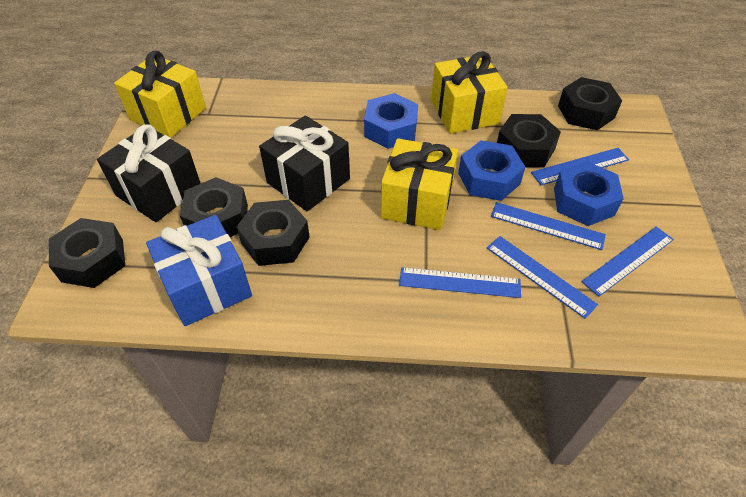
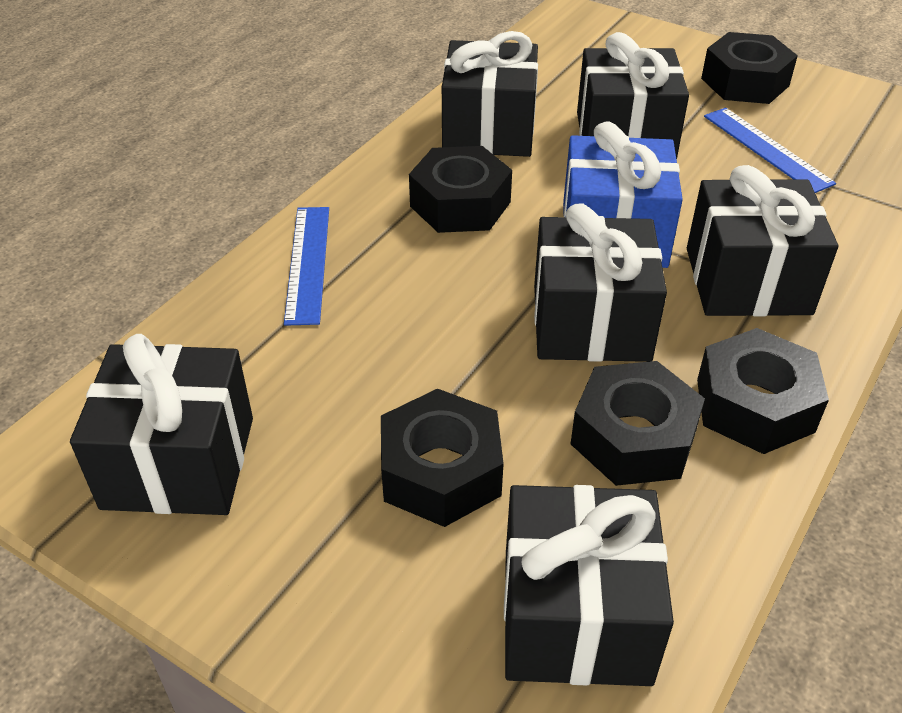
black gift: [97,124,201,222] [259,115,350,212] = 2 -> [70,334,253,515] [442,31,538,157] [504,485,674,686] [534,204,667,362] [577,32,689,160] [687,165,838,316] = 6
blue nut: [364,93,418,149] [458,140,525,201] [554,161,624,226] = 3 -> none = 0
blue ruler: [399,267,521,298] [487,236,598,319] [491,202,606,250] [531,148,629,185] [582,227,674,297] = 5 -> [284,207,329,326] [704,108,836,193] = 2
yellow gift: [114,51,206,138] [381,138,458,230] [431,51,508,134] = 3 -> none = 0

